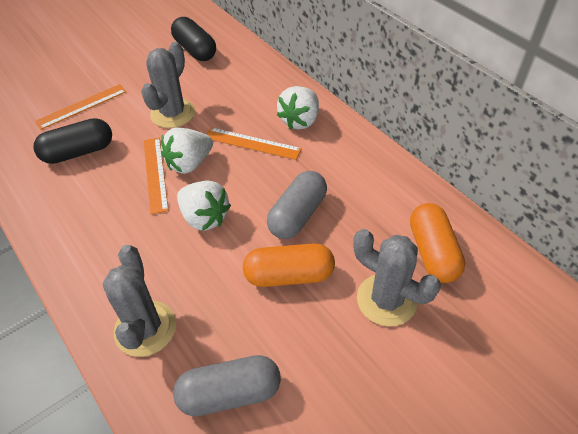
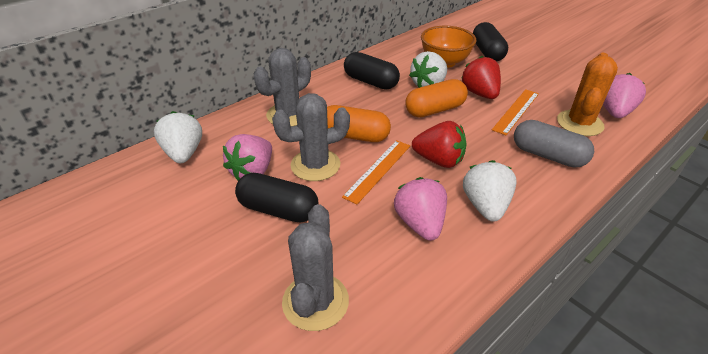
black capsule: [33,118,112,164] [171,17,216,61] = 2 -> [235,173,318,222] [344,52,400,89] [473,22,508,61] = 3
grey capsule: [173,355,281,416] [267,171,327,239] = 2 -> [514,120,594,168] = 1
orange bowl: none = 0 -> [421,26,476,68] = 1
orange cactus: none = 0 -> [557,53,618,136] = 1
orange ruler: [35,84,126,130] [144,138,169,214] [206,127,302,160] = 3 -> [342,140,410,204] [492,89,539,135] = 2
pink strawberry: none = 0 -> [223,134,272,181] [394,177,447,241] [603,73,646,118] = 3
red strawberry: none = 0 -> [412,121,467,168] [461,56,501,99] = 2

